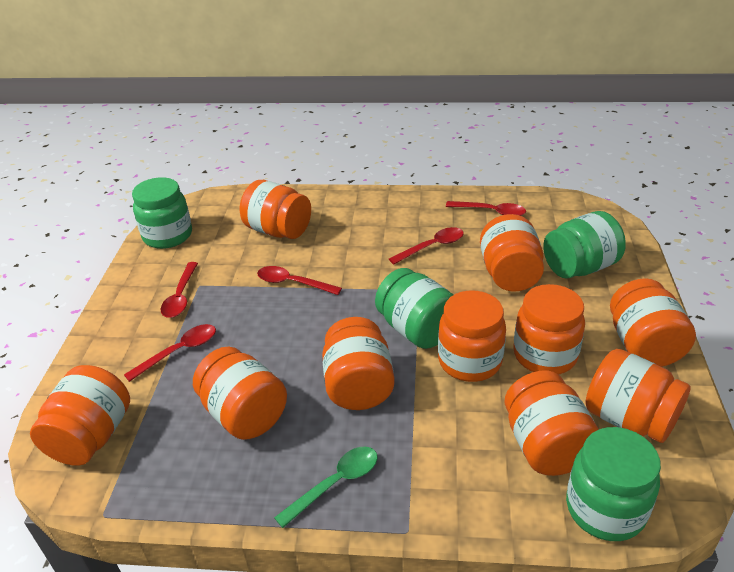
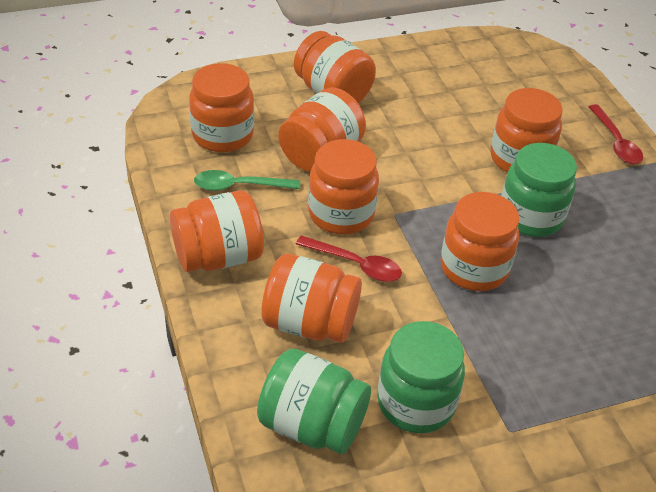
green jar: [132,177,192,249] [375,268,454,349] [543,211,626,279] [566,427,661,541] = 4 -> [257,349,371,454] [377,321,465,433] [501,143,577,237] = 3
orange jar: [30,365,130,466] [193,346,287,440] [240,180,311,239] [322,317,395,410] [438,290,506,382] [480,214,544,292] [505,370,599,476] [513,284,585,375] [585,349,691,443] [610,278,696,367] = 10 -> [170,190,264,272] [189,63,254,152] [261,254,362,343] [278,88,366,171] [294,31,376,103] [308,139,379,234] [440,192,519,291] [491,88,563,173] = 8
red spoon: [124,324,216,382] [161,262,198,318] [257,266,342,295] [389,227,464,264] [446,201,526,216] = 5 -> [296,235,402,282] [589,104,643,164] = 2

